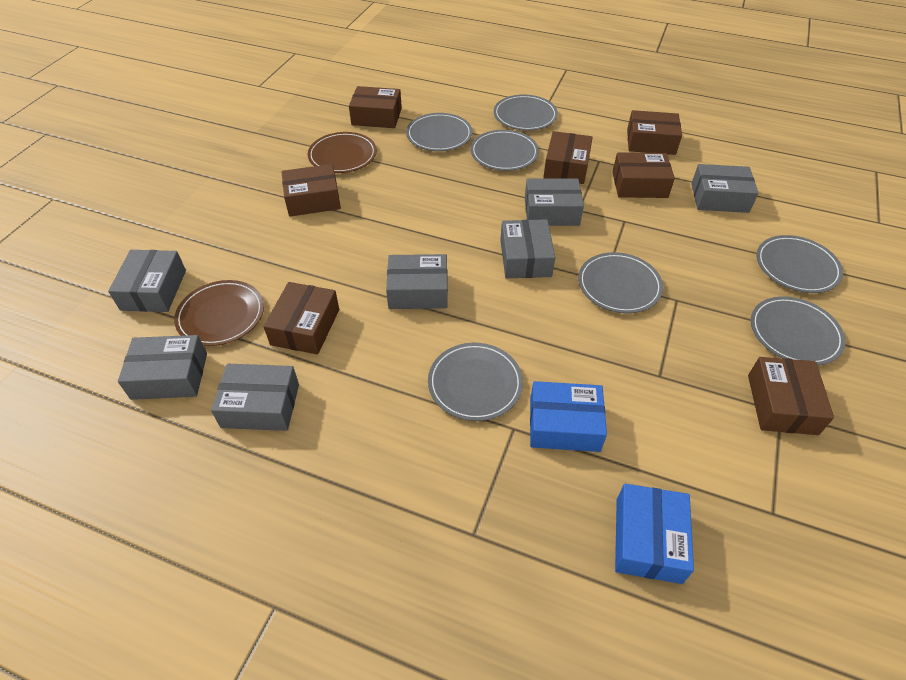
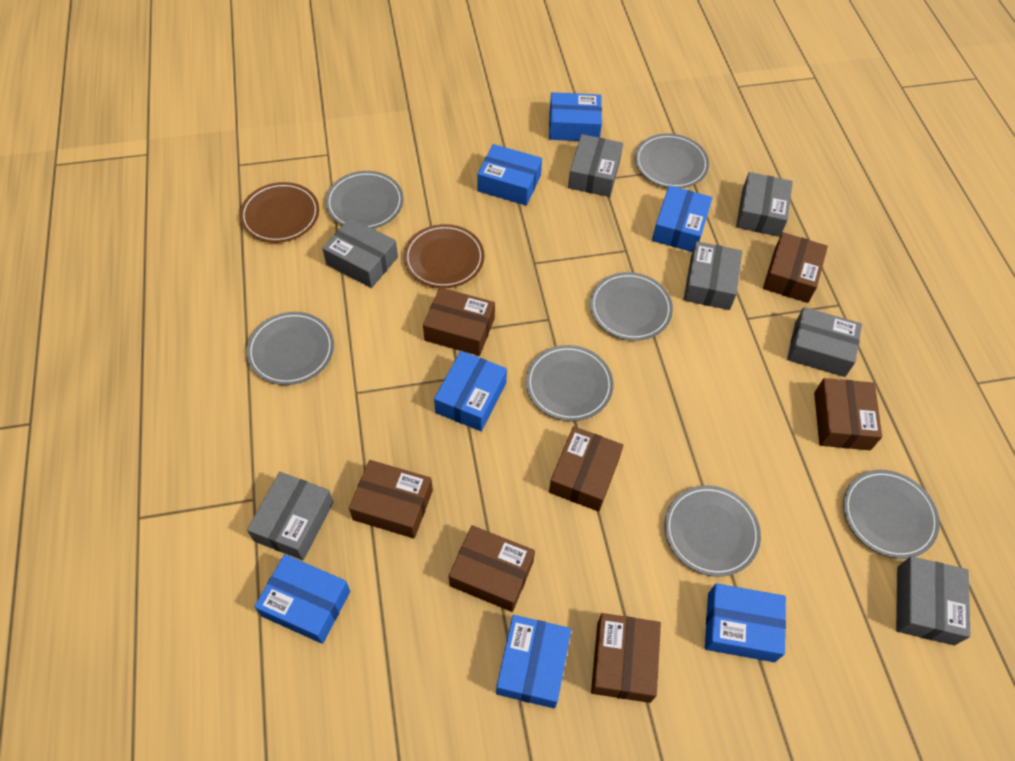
blue box: [530,381,607,452] [615,484,694,584] = 2 -> [254,554,350,644] [434,351,507,431] [477,144,542,206] [496,615,571,708] [549,92,602,141] [652,186,713,252] [705,583,786,662] = 7

